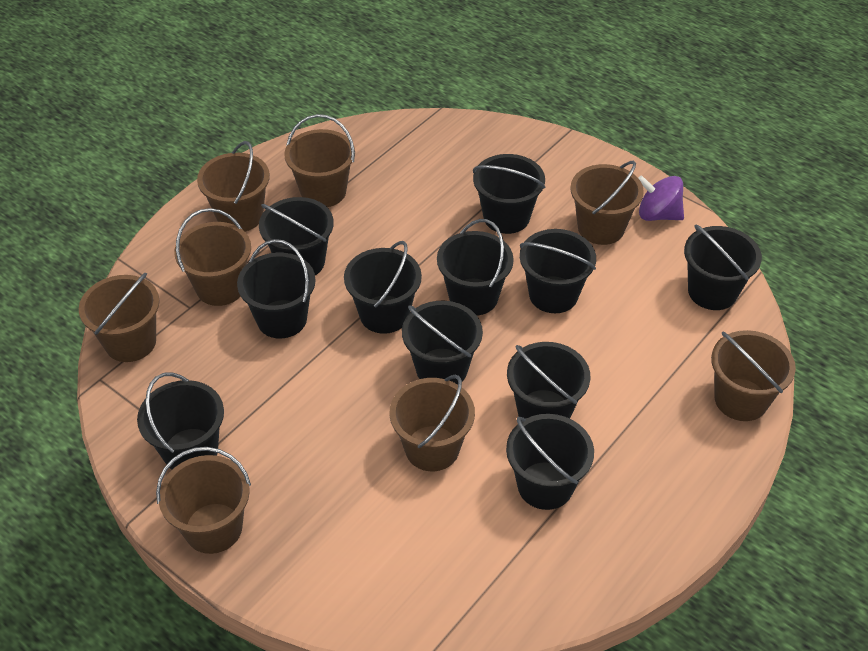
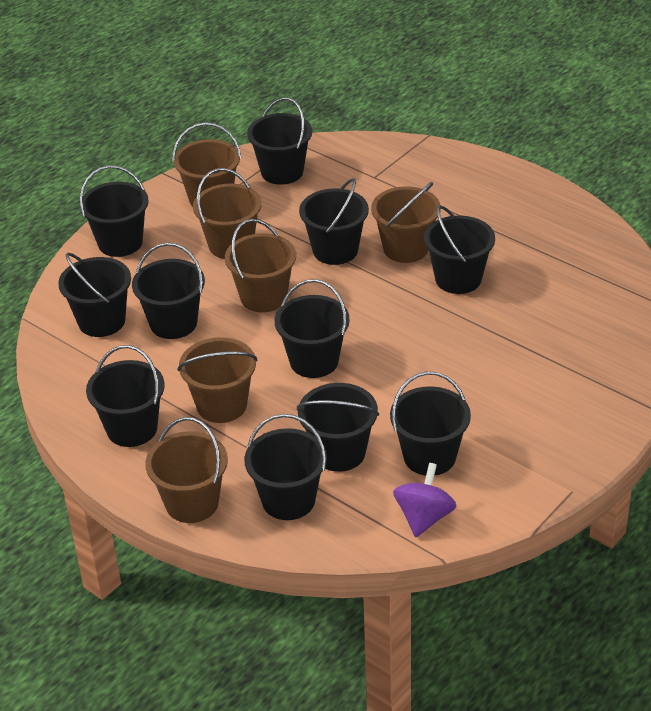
brown bucket: [79,272,159,362] [156,447,251,554] [174,208,251,306] [197,141,270,231] [284,114,355,207] [389,374,475,471] [570,161,644,245] [711,330,796,421] = 8 -> [145,417,228,523] [172,123,241,207] [178,337,258,423] [193,168,262,259] [225,219,296,312] [371,182,441,263] = 6

